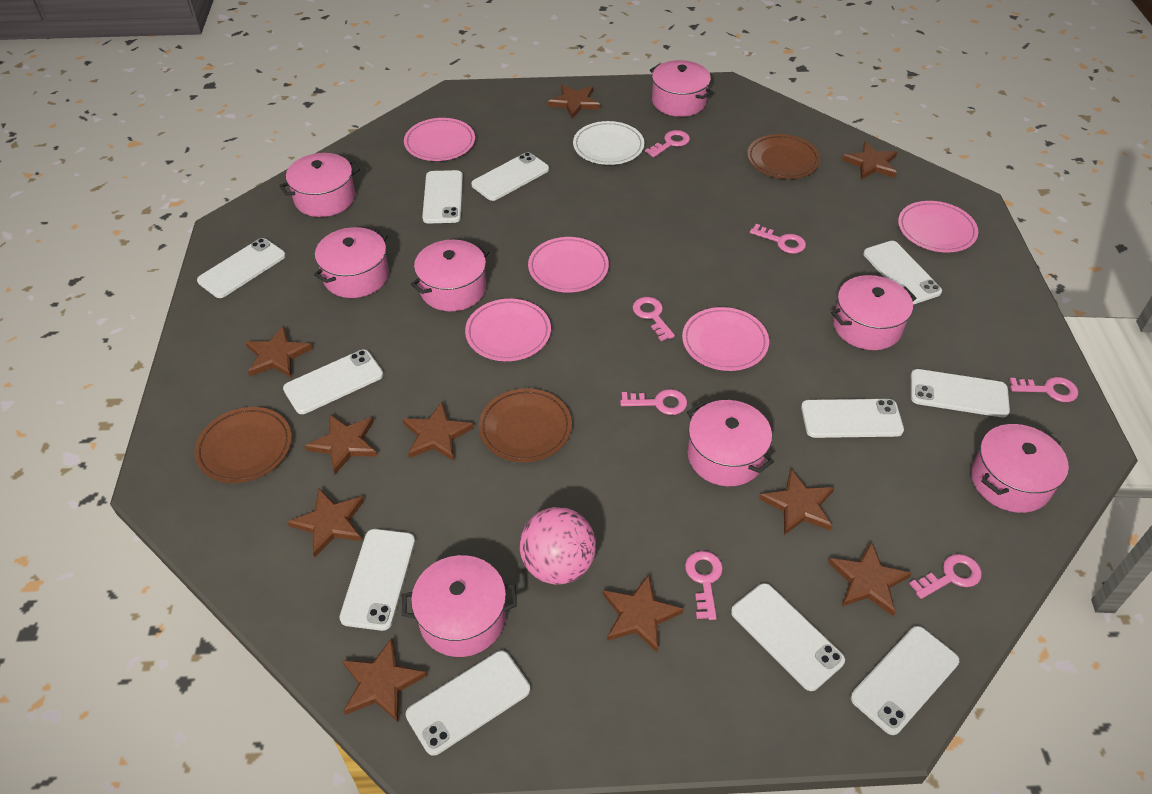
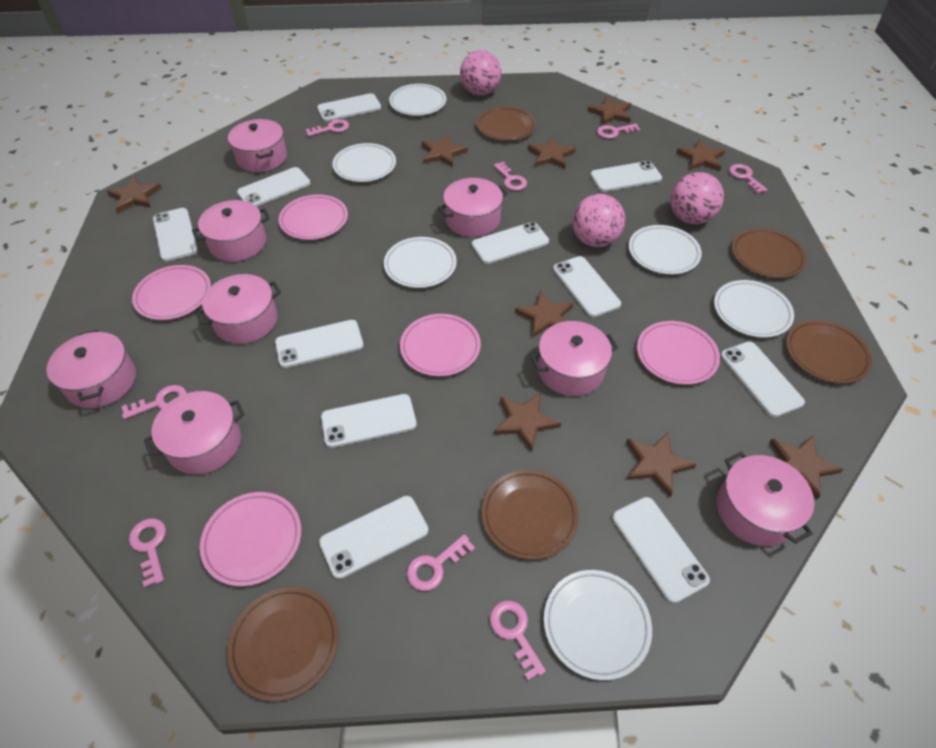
brown plate: [194,407,292,483] [479,388,572,462] [747,134,820,179] = 3 -> [227,587,339,701] [477,107,536,141] [481,470,579,560] [732,228,807,278] [786,320,872,384] = 5
brown star: [245,326,313,377] [288,489,364,557] [305,414,378,474] [342,638,427,722] [403,402,474,461] [548,84,600,119] [603,575,683,653] [759,469,834,535] [828,542,911,616] [842,141,897,180] = 10 -> [107,177,161,213] [422,135,468,167] [494,392,561,452] [515,290,573,338] [528,137,576,169] [588,96,631,125] [626,432,697,497] [676,139,725,171] [769,435,844,499] = 9
pink ball: [520,507,596,584] = 1 -> [460,50,501,96] [572,194,625,247] [670,172,724,224] = 3
pink key: [620,389,687,415] [632,297,675,341] [645,130,690,157] [685,551,723,620] [750,224,806,254] [910,554,982,599] [1009,377,1078,402] = 7 -> [121,385,187,419] [129,518,166,588] [305,119,349,137] [407,534,475,591] [490,601,546,681] [494,161,527,191] [597,124,640,139] [729,164,768,194] = 8
white plate: [573,121,644,165] = 1 -> [332,143,396,182] [384,237,457,288] [389,84,446,116] [544,570,652,680] [629,225,702,275] [714,280,794,338] = 6

